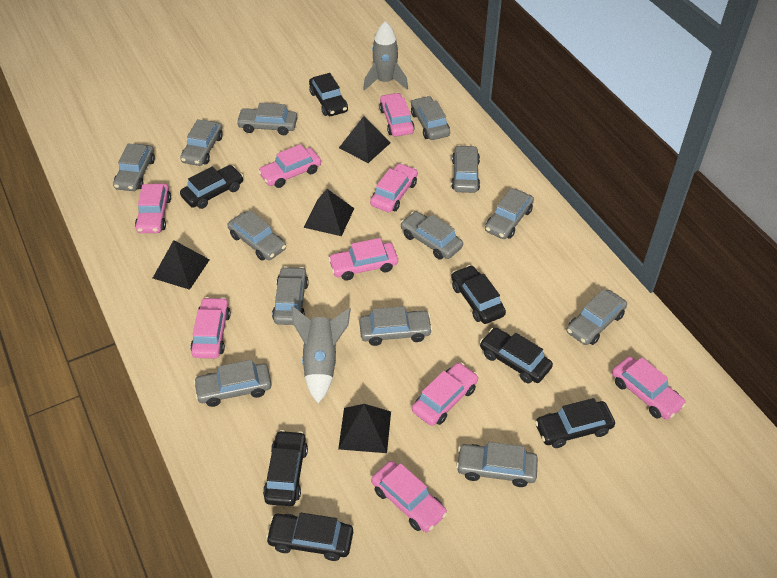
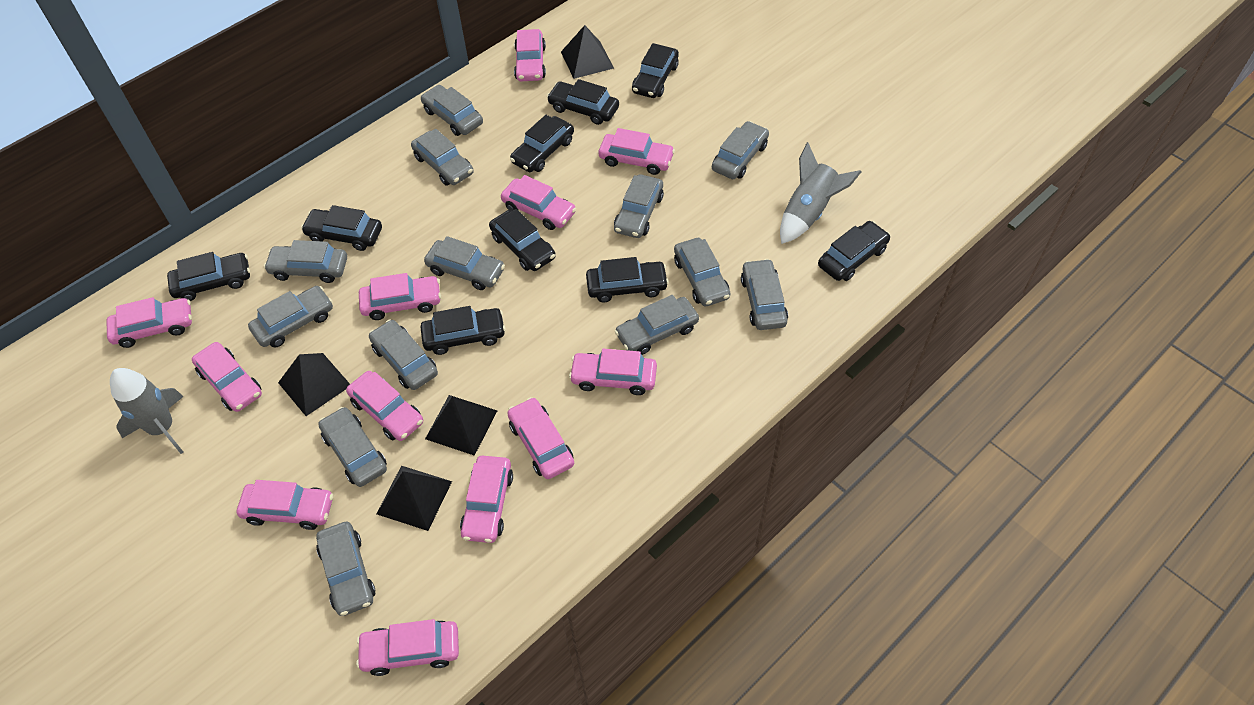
black car: [180,165,243,209] [263,430,308,506] [266,513,353,561] [309,73,348,116] [451,265,506,324] [480,328,553,384] [535,398,615,448] = 7 -> [167,252,250,301] [301,205,382,251] [420,306,506,355] [489,209,556,271] [510,115,574,172] [547,79,619,125] [586,257,669,302] [632,43,679,98] [818,221,890,281] = 9
pink car: [135,184,171,233] [190,297,231,359] [258,144,321,188] [328,238,398,281] [370,163,418,212] [371,461,447,532] [379,93,415,137] [412,362,478,426] [612,356,686,420] = 9 -> [106,297,192,348] [192,342,262,412] [237,480,333,530] [346,371,423,441] [356,619,459,676] [359,273,441,320] [460,456,513,543] [501,175,576,230] [507,397,574,479] [514,29,546,81] [569,349,657,395] [599,128,675,175] = 12

